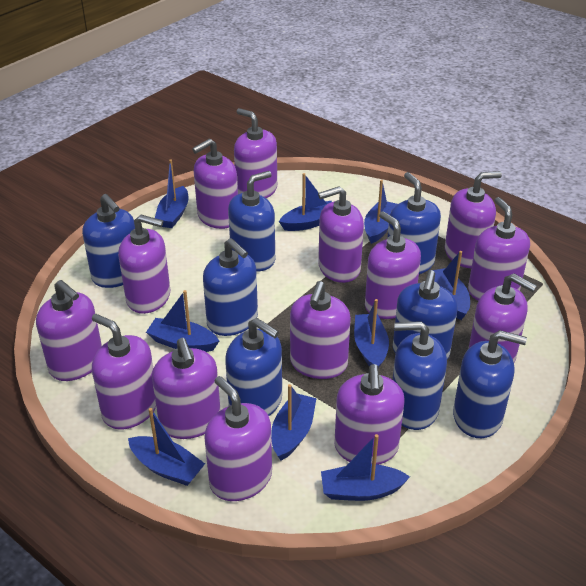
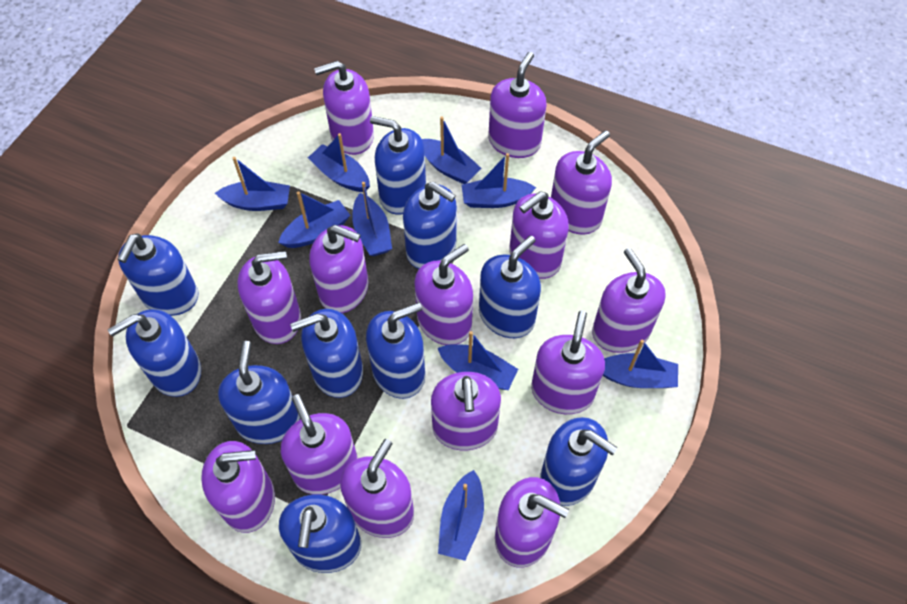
blue soap dispenser: [82,194,135,288] [203,238,258,336] [225,318,282,416] [228,171,275,271] [387,172,441,274] [392,321,447,430] [393,270,457,359] [453,330,527,438] = 8 -> [108,309,201,397] [117,233,199,316] [218,341,300,444] [279,494,361,573] [290,309,363,398] [366,302,425,399] [370,116,426,215] [403,182,457,269] [479,236,541,338] [540,417,617,506] = 10

